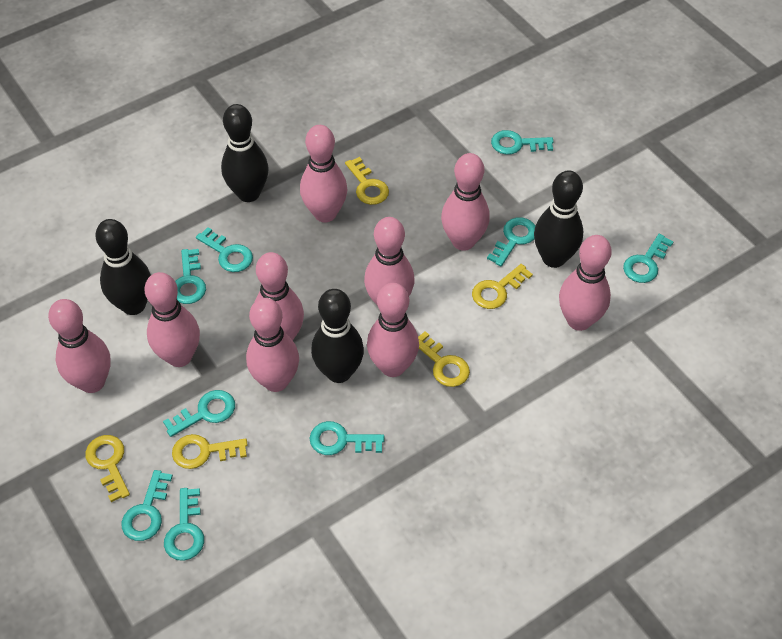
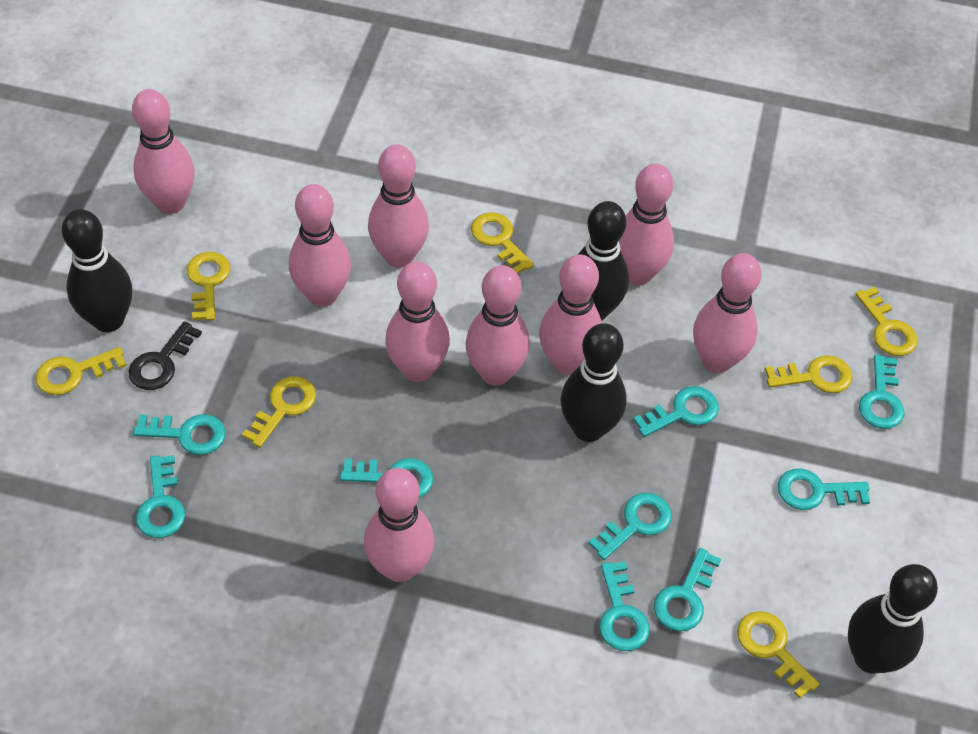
black key: none = 0 -> [128,321,202,390] = 1
yellow key: [85,435,130,502] [172,434,248,469] [345,157,389,205] [418,331,470,387] [472,264,533,309] = 5 -> [35,347,126,395] [187,252,230,321] [242,376,316,448] [471,212,534,274] [737,611,820,698] [765,355,853,393] [856,287,918,356] = 7

